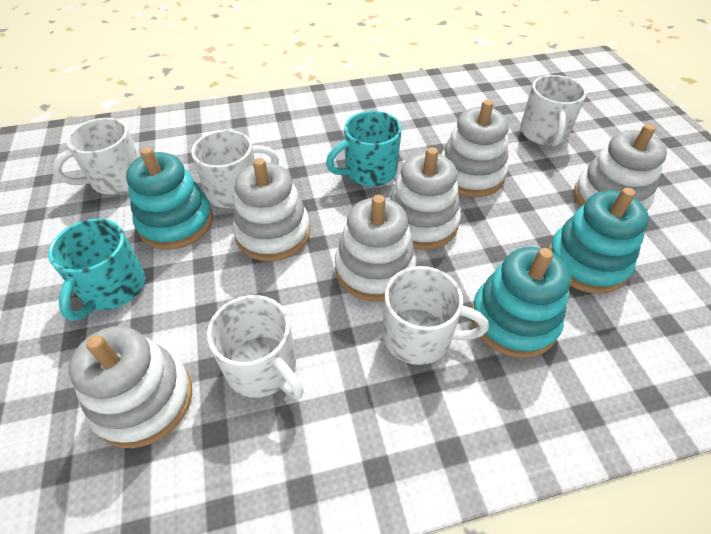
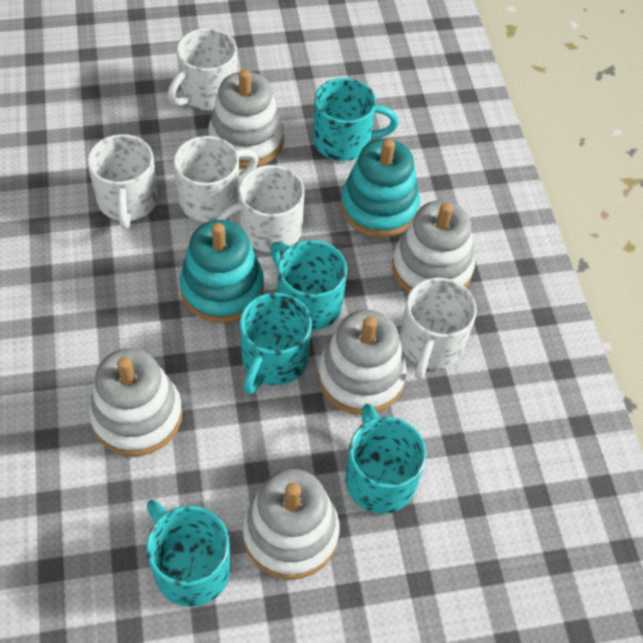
turquoise mug: [48,218,145,321] [326,111,402,187] = 2 -> [146,500,231,607] [240,293,312,395] [270,240,347,330] [313,78,399,161] [345,403,426,514] = 5
turquoise stacking toy: [126,147,213,250] [471,247,571,358] [548,188,649,294] = 3 -> [180,220,264,323] [341,139,420,238] = 2
white stacking toy: [69,326,192,448] [232,158,311,261] [335,195,416,302] [389,147,461,250] [441,100,508,197] [573,124,667,211] = 6 -> [89,348,182,456] [208,69,284,168] [243,469,340,580] [318,310,407,415] [392,200,475,293] = 5

